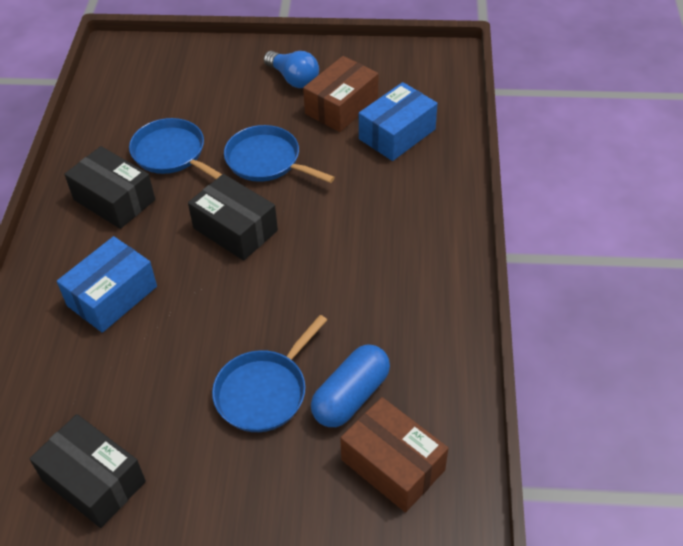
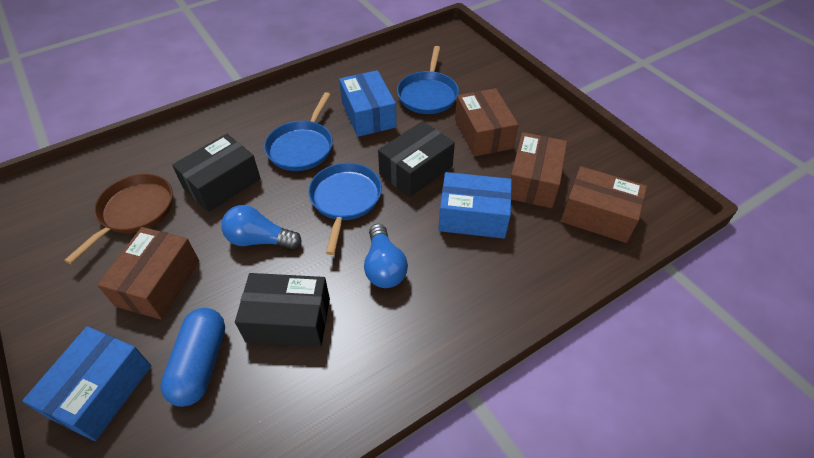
blue box: [57,236,157,333] [359,82,438,161] = 2 -> [22,326,151,441] [339,70,396,137] [438,172,512,238] = 3
blue light bulb: [264,51,319,88] = 1 -> [221,205,302,249] [364,224,408,288] = 2
brown box: [303,56,378,132] [340,397,448,512] = 2 -> [97,227,199,319] [455,88,518,157] [510,132,567,208] [561,166,647,243] = 4
brown pan: none = 0 -> [64,174,173,264] = 1

